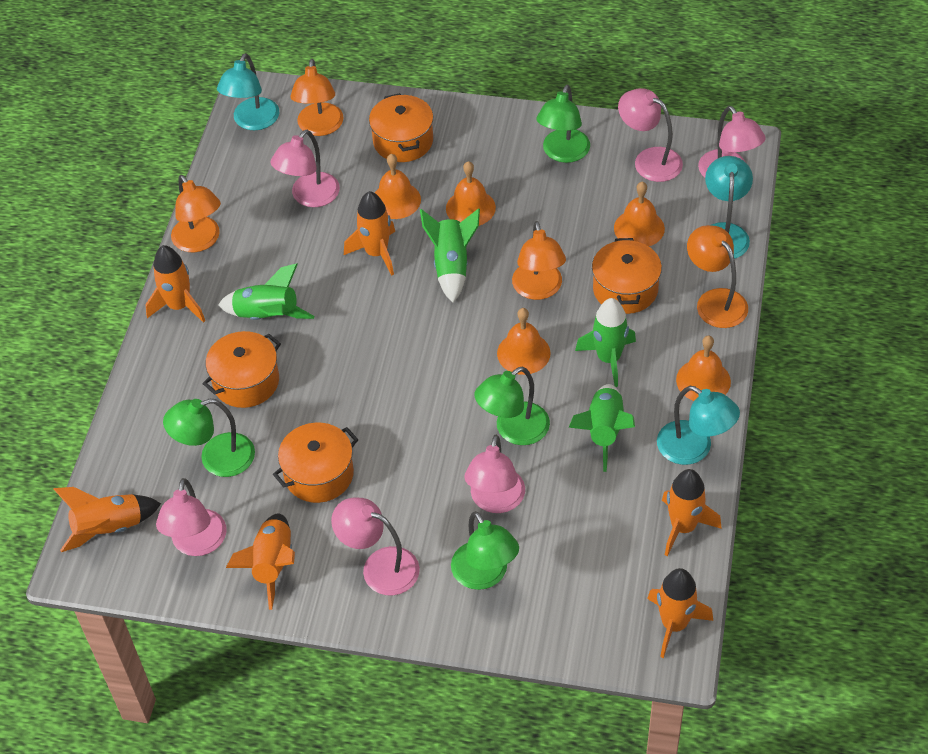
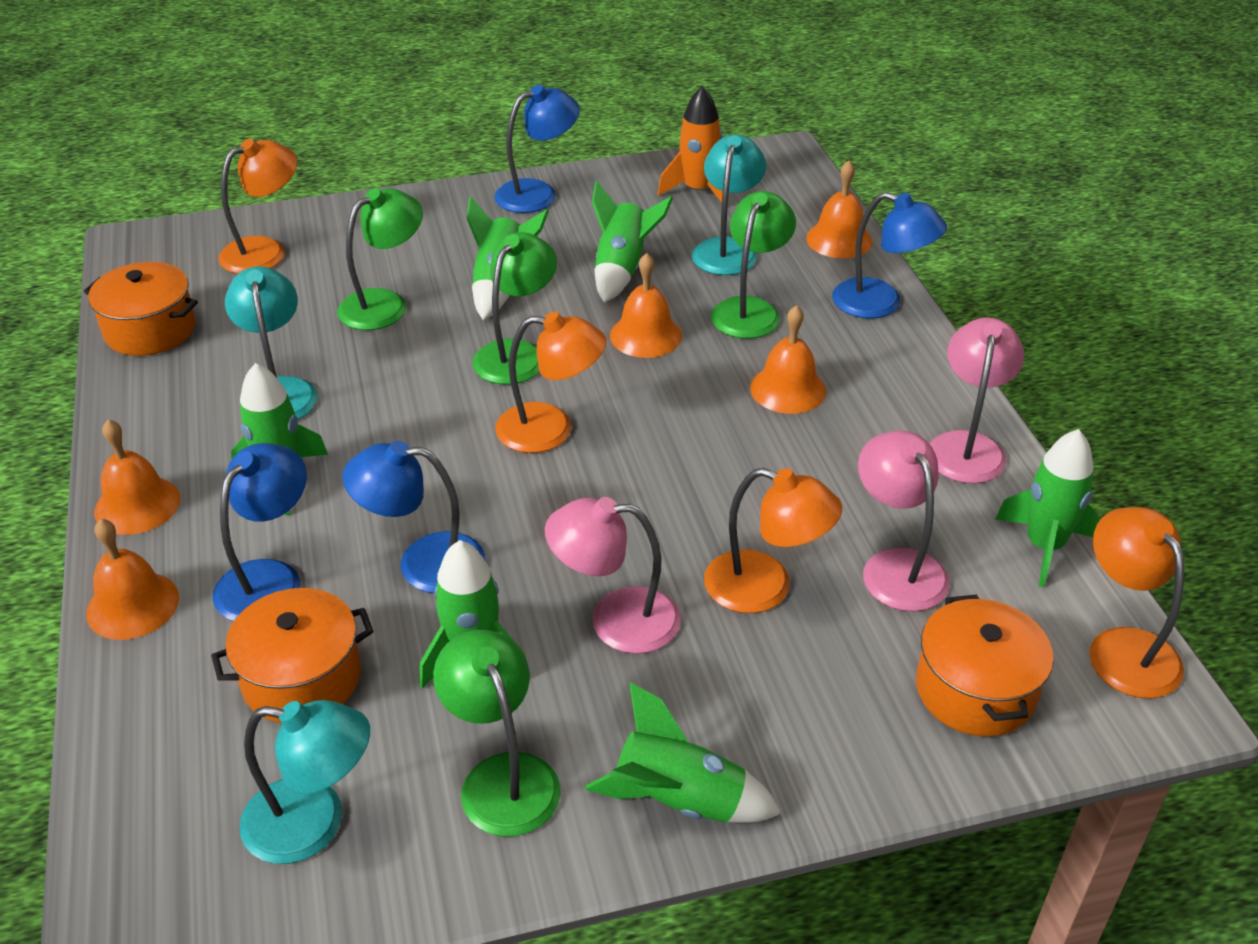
blue lamp: none = 0 -> [213,443,307,621] [342,441,485,593] [494,85,580,213] [832,192,947,319] = 4
green rocket: [218,263,315,320] [420,208,480,302] [568,384,635,472] [575,298,636,387] = 4 -> [231,363,328,516] [419,540,530,688] [467,197,549,320] [585,682,782,823] [592,181,673,303] [995,429,1100,587] = 6
orange pot: [202,331,281,408] [273,423,358,503] [369,93,433,162] [592,238,662,314] = 4 -> [84,262,198,356] [211,588,373,723] [916,595,1053,736] = 3
orange rocket: [54,487,161,552] [145,245,205,323] [226,514,295,610] [344,191,395,276] [647,568,713,658] [662,469,722,556] = 6 -> [658,86,723,203] = 1
pink lamp: [156,478,226,556] [270,130,340,207] [331,498,420,595] [464,435,525,513] [618,88,683,182] [698,106,766,178] = 6 -> [545,497,681,654] [858,431,950,611] [929,317,1024,484] = 3

